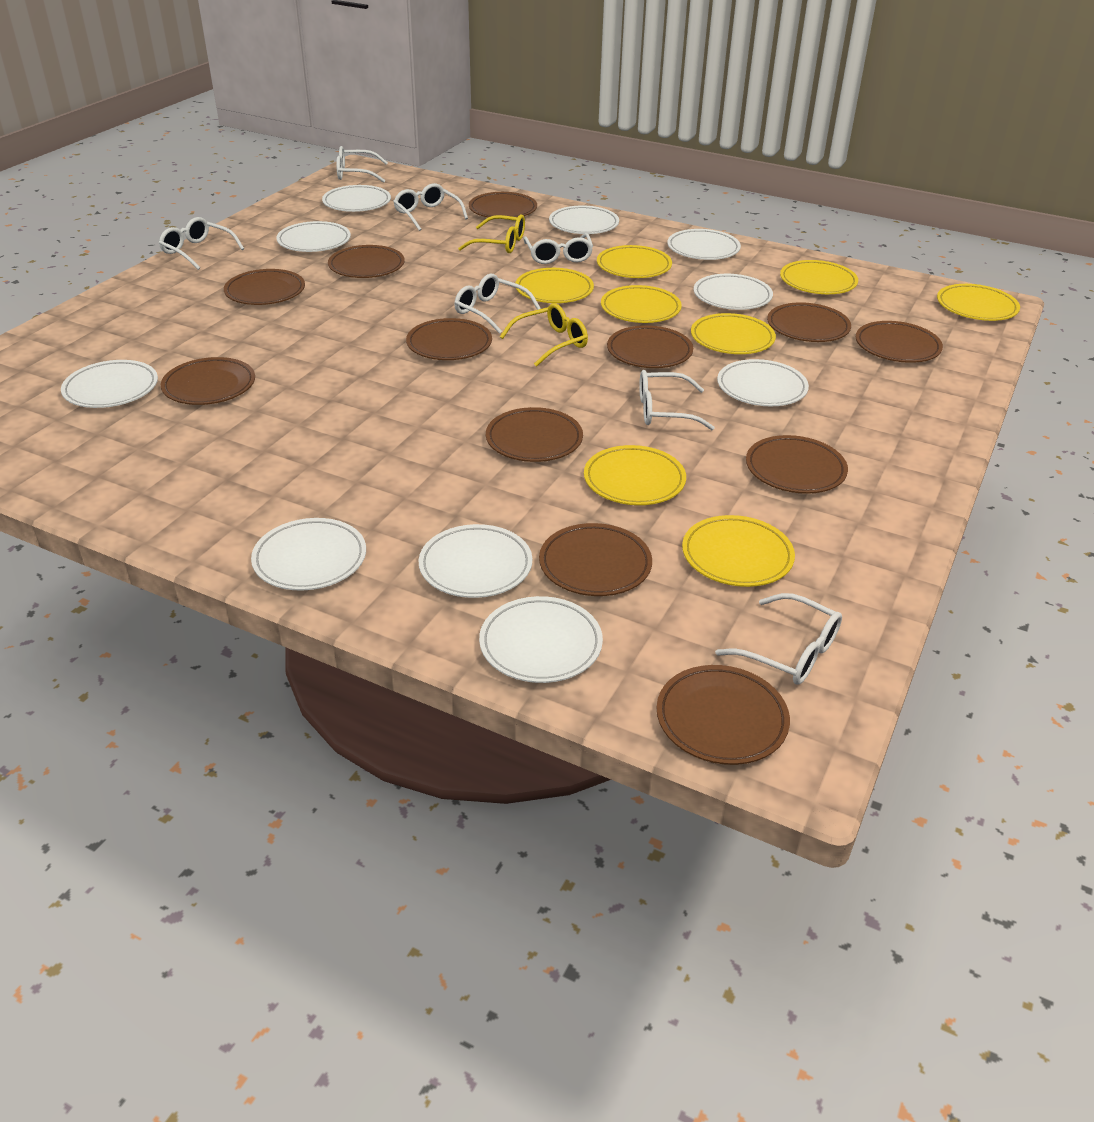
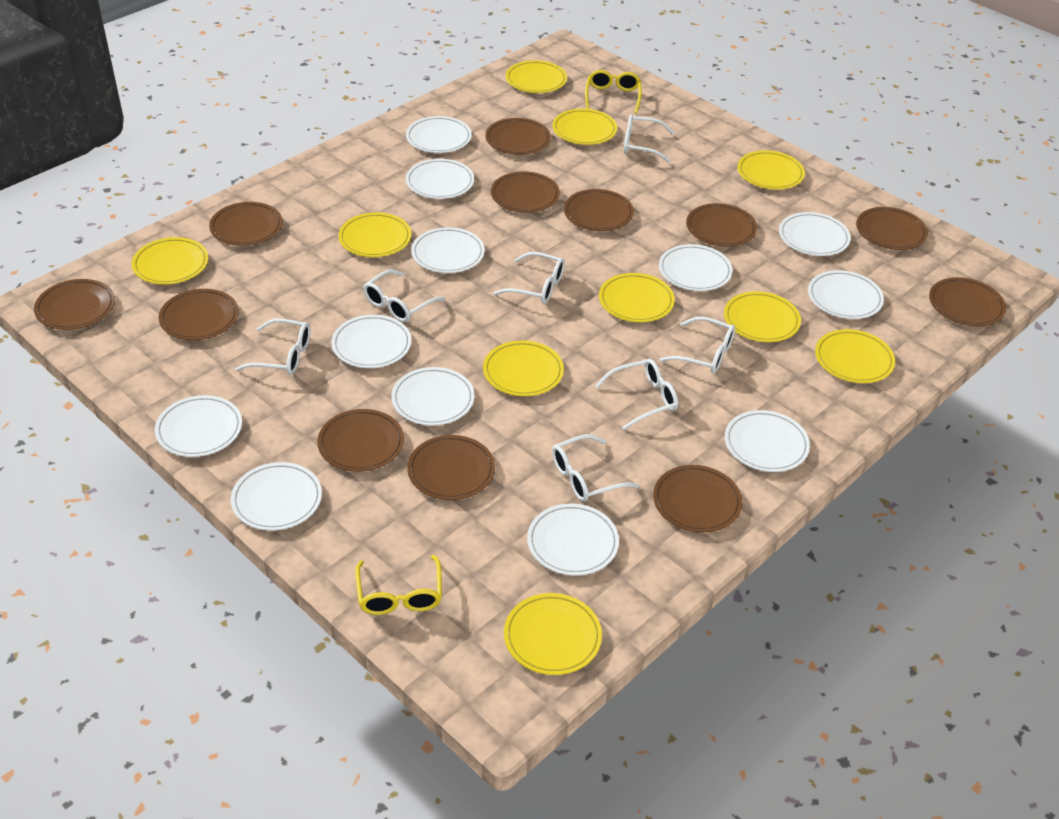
white plate: [61,360,158,408] [251,518,366,591] [276,221,351,252] [322,185,391,212] [419,524,532,598] [479,596,603,683] [549,205,619,234] [667,229,741,260] [694,274,773,310] [717,359,809,406] = 10 -> [155,395,242,457] [231,462,322,531] [331,315,411,368] [391,367,475,426] [406,116,472,153] [406,159,474,199] [411,227,485,273] [527,504,619,576] [659,244,733,291] [725,410,810,472] [779,212,851,256] [808,270,884,319] = 12
yellow plate: [516,268,594,303] [584,445,686,505] [597,245,672,278] [601,285,682,323] [682,515,795,587] [691,313,776,354] [780,260,858,294] [937,284,1020,321] = 8 -> [132,237,208,285] [338,213,411,257] [483,341,564,396] [504,593,602,675] [506,60,567,93] [552,109,617,145] [599,273,675,322] [724,291,801,342] [738,151,805,190] [815,329,895,383] = 10

